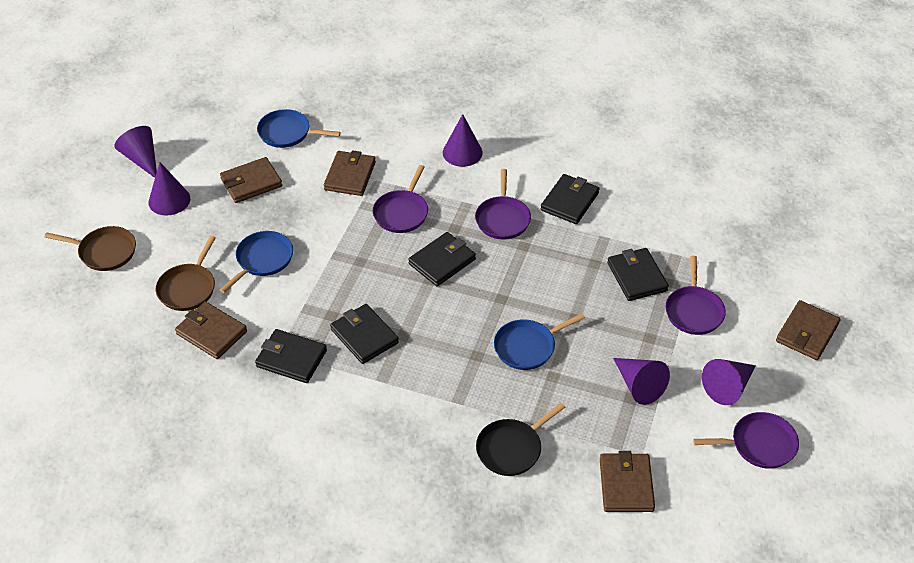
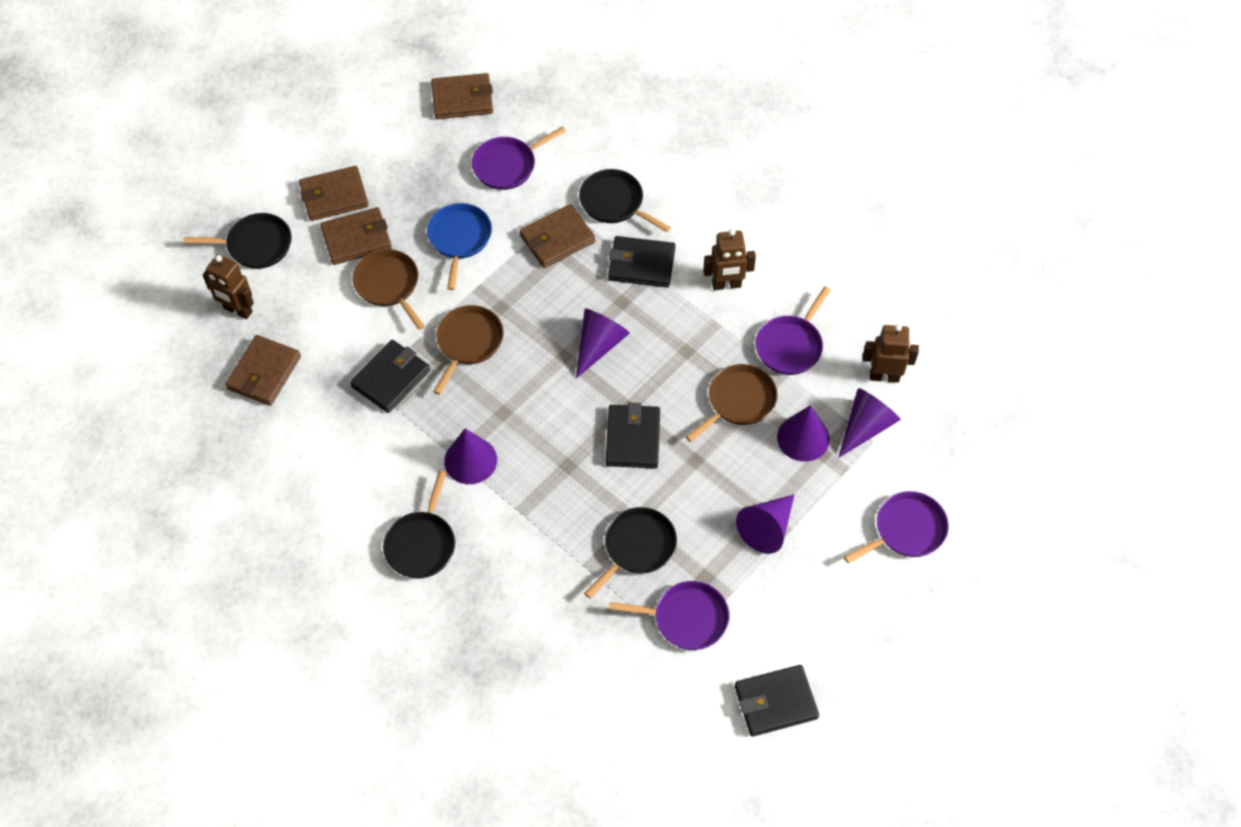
black pan: [476,403,565,476] = 1 -> [183,213,292,269] [383,471,455,578] [579,169,671,232] [584,507,677,598] = 4
black wallet: [255,329,327,383] [330,304,399,364] [408,232,476,286] [541,174,599,224] [607,248,669,301] = 5 -> [350,340,430,413] [606,403,660,468] [608,236,675,287] [735,665,819,737] = 4
blue pan: [220,231,293,293] [257,109,341,148] [494,313,585,370] = 3 -> [427,203,492,290] = 1
brown pan: [45,226,136,271] [156,236,216,311] = 2 -> [352,249,425,330] [433,305,504,395] [686,364,778,442] = 3
brown robot: none = 0 -> [203,254,254,319] [703,229,756,290] [863,324,919,383] = 3

